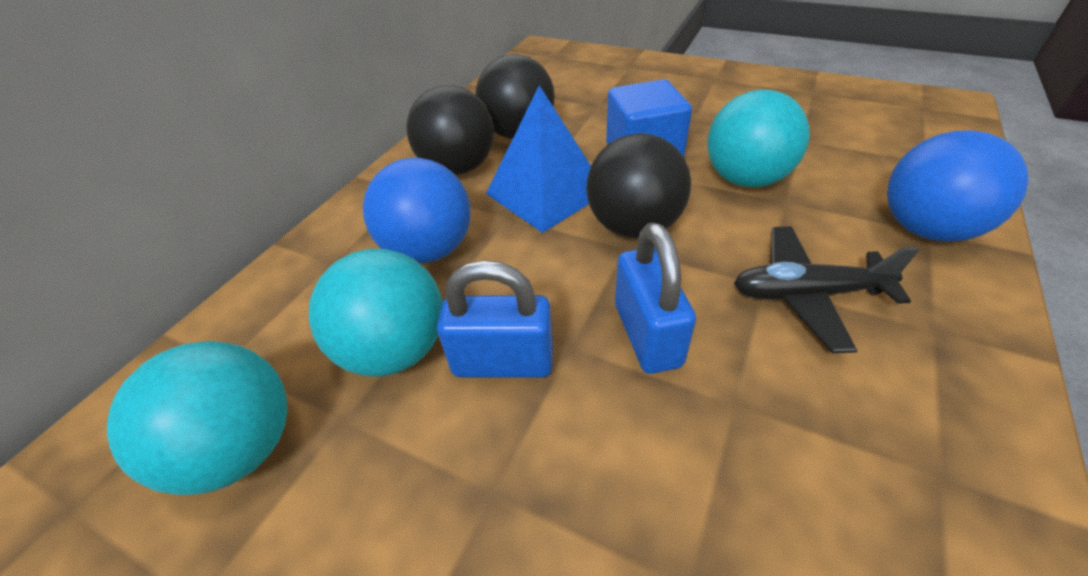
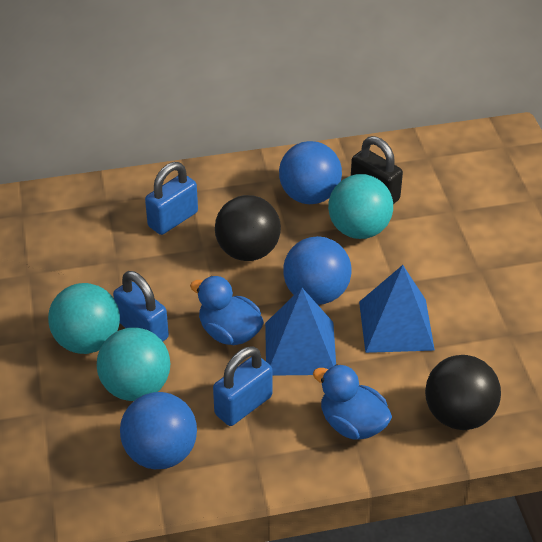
black ball: [406,85,494,175] [475,54,555,139] [586,133,691,239] = 3 -> [215,195,281,261] [425,355,501,430] = 2
black padlock: none = 0 -> [351,136,403,204] = 1
black plane: [734,226,919,353] = 1 -> none = 0
blue ball: [363,158,471,263] [887,130,1029,242] = 2 -> [120,392,197,469] [279,141,342,204] [283,236,351,305] = 3
blue cube: [606,79,692,157] = 1 -> none = 0
blue duck: none = 0 -> [190,276,264,345] [313,364,392,440] = 2
blue padlock: [437,260,553,378] [615,222,696,374] = 2 -> [113,271,169,341] [145,162,198,235] [213,346,272,426] = 3
blue pyramid: [486,85,591,233] = 1 -> [265,288,336,376] [359,265,435,353] = 2

